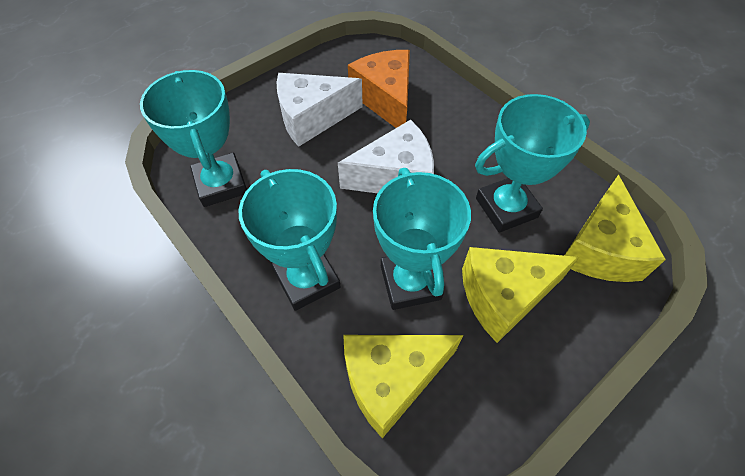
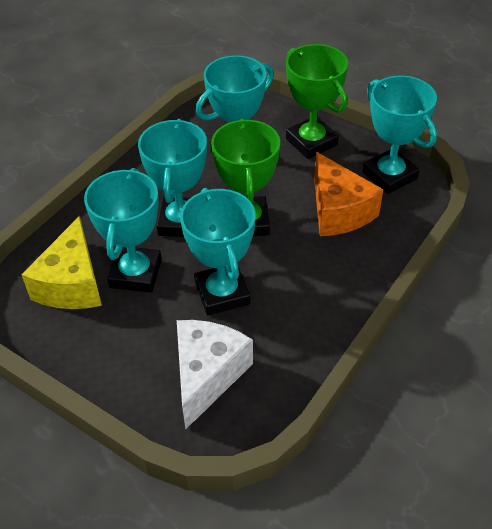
green trophy: none = 0 -> [211,119,280,236] [286,44,348,159] = 2
turquoise trophy: [140,70,247,207] [239,169,341,311] [373,168,471,310] [475,94,590,233] = 4 -> [84,168,162,293] [138,119,207,237] [180,188,256,316] [196,55,274,153] [363,75,437,194] = 5
white cheese: [277,73,363,147] [338,120,434,193] = 2 -> [177,320,253,429] = 1
yellow cheese: [343,335,464,438] [462,247,579,343] [564,175,666,282] = 3 -> [21,216,102,309] = 1

